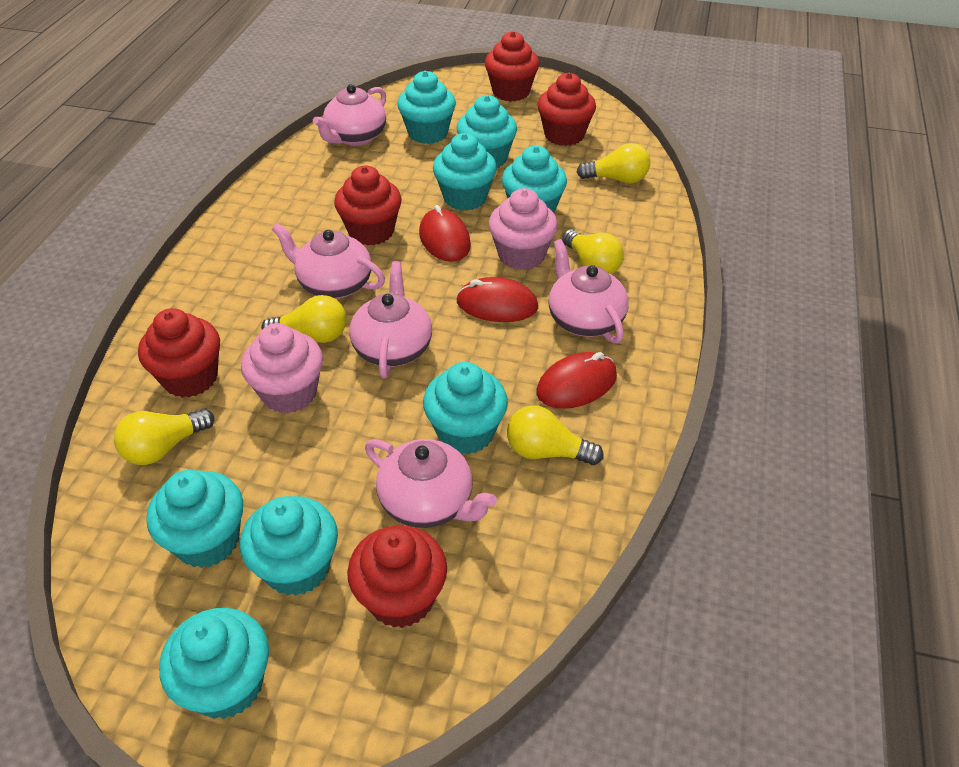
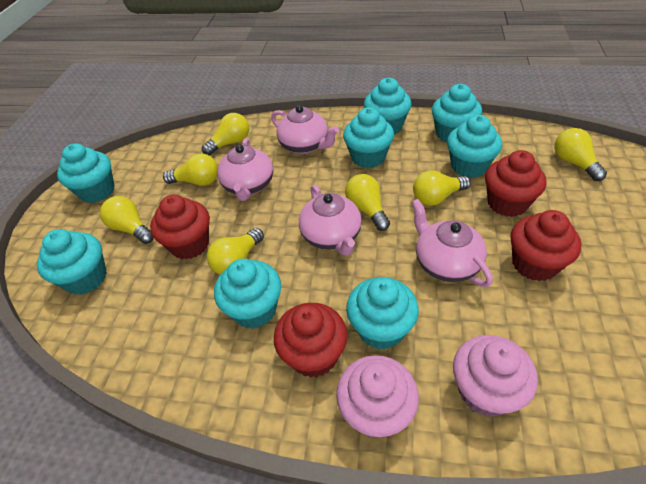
pink teapot: [272,223,385,299] [313,84,386,146] [350,261,432,378] [365,439,497,528] [548,239,629,344] = 5 -> [217,138,273,201] [271,105,339,154] [299,185,362,256] [411,199,493,287] = 4
red cupcake: [138,308,220,398] [334,165,402,246] [347,525,447,628] [485,31,539,102] [537,73,596,146] = 5 -> [150,195,210,259] [274,303,347,378] [485,150,546,217] [510,210,581,281] = 4
red mouse: [419,205,471,262] [456,277,538,322] [536,352,617,409] = 3 -> none = 0
yellow light bulb: [114,408,214,465] [261,295,347,343] [507,405,604,465] [562,229,624,274] [577,143,650,183] = 5 -> [100,196,154,244] [163,153,218,186] [202,113,249,155] [207,228,264,275] [345,174,390,231] [413,170,471,206] [554,128,607,181] = 7

